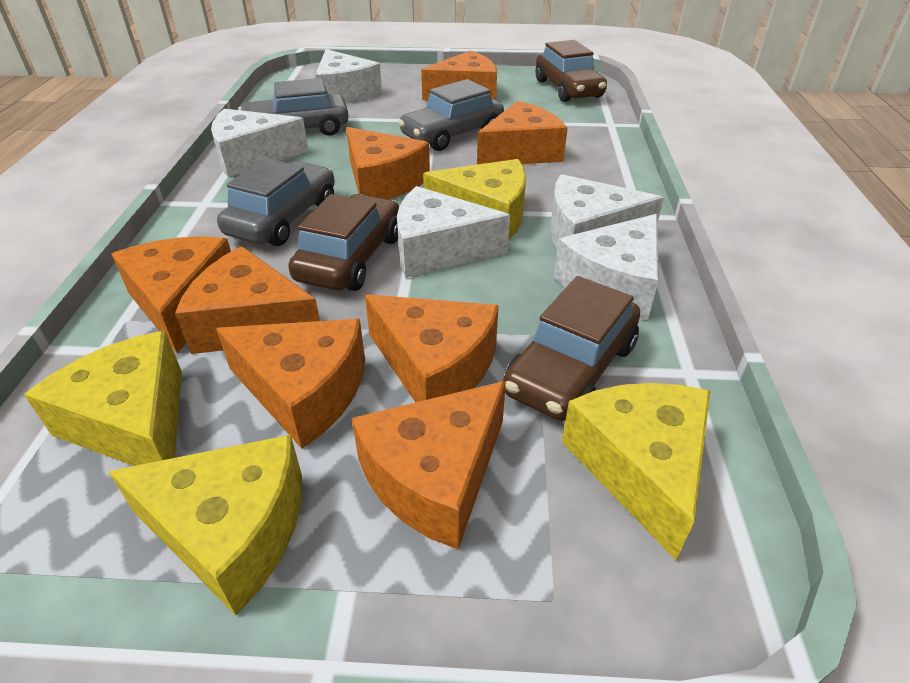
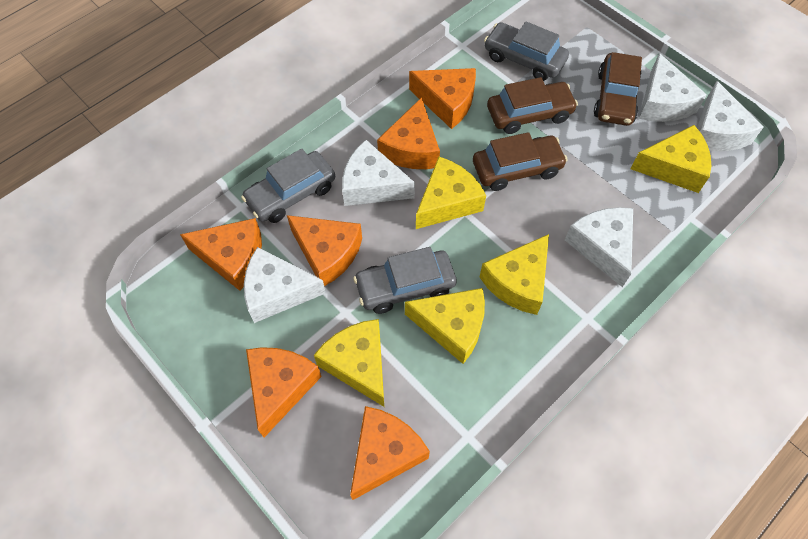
orange cheese: [112,236,231,353] [175,246,320,354] [216,319,365,449] [346,127,430,199] [352,381,506,549] [365,294,499,402] [421,50,497,100] [477,101,568,165] = 8 -> [180,218,262,291] [246,347,322,437] [287,215,362,286] [350,406,430,500] [377,97,440,169] [409,68,476,129] = 6
yellow cheese: [24,331,182,466] [108,435,302,615] [423,159,526,240] [562,383,710,560] = 4 -> [314,319,384,407] [405,288,485,364] [416,157,486,229] [480,234,549,315] [631,125,711,193] = 5

